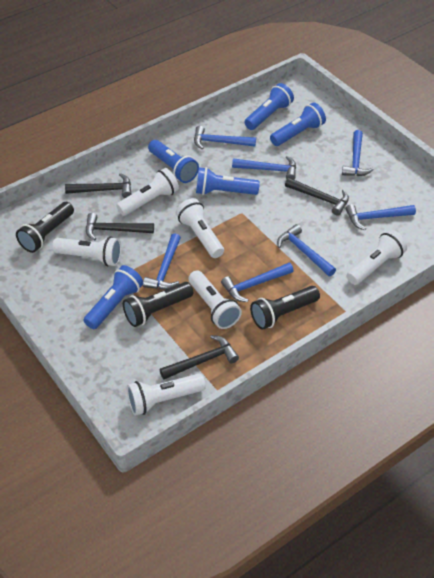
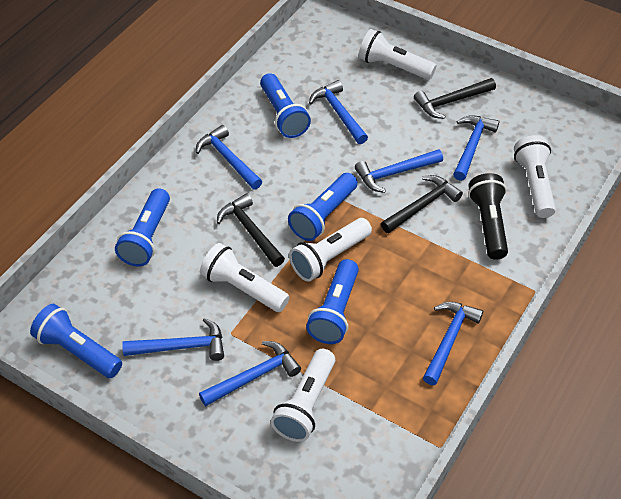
black flashlight: [16,202,74,253] [123,282,193,327] [250,286,320,329] = 3 -> [468,173,508,260] = 1
black hammer: [65,173,131,198] [86,213,154,240] [160,335,239,379] [285,178,349,216] = 4 -> [217,193,285,267] [381,175,463,233] [414,78,496,119] = 3
white flashlight: [52,237,122,266] [116,168,179,216] [127,374,206,416] [176,198,224,258] [188,270,242,329] [347,230,407,285] = 6 -> [200,243,290,312] [271,349,335,442] [289,218,372,282] [358,29,437,80] [514,135,556,218] = 5

